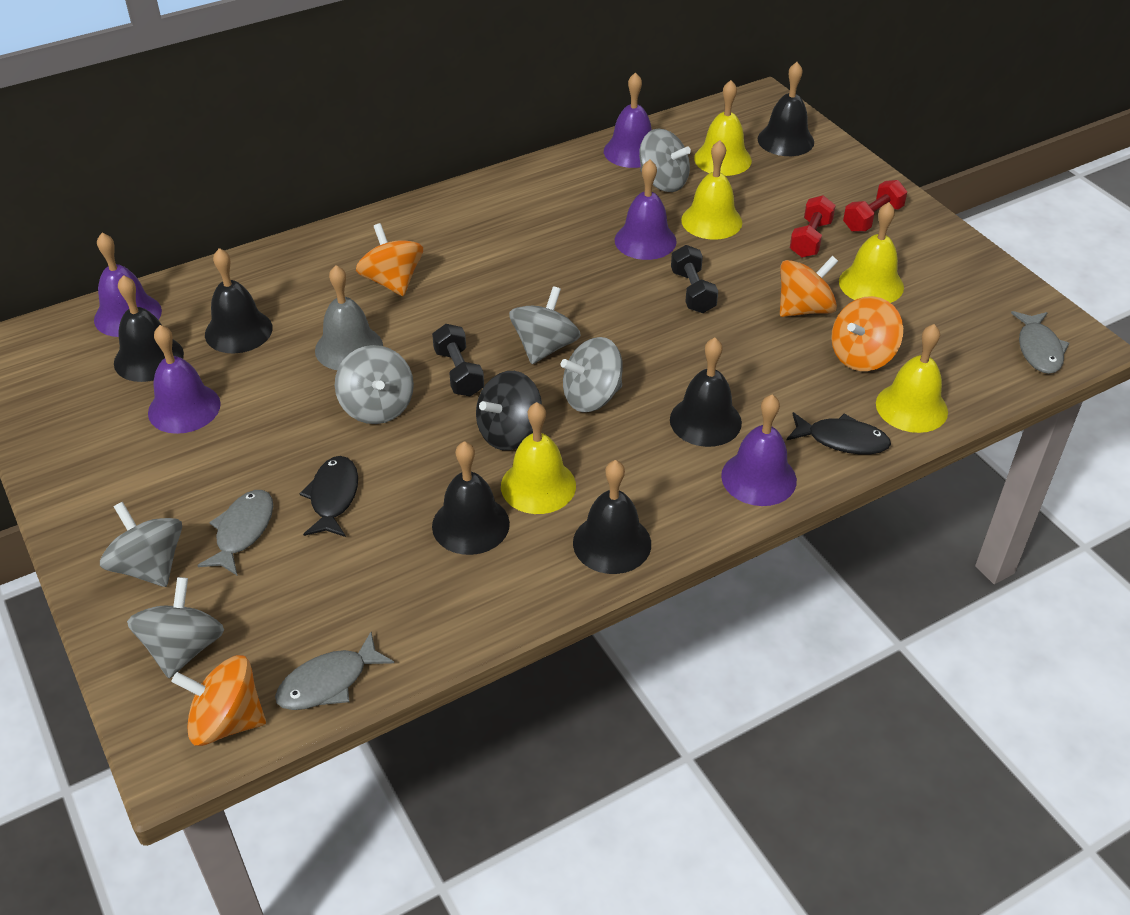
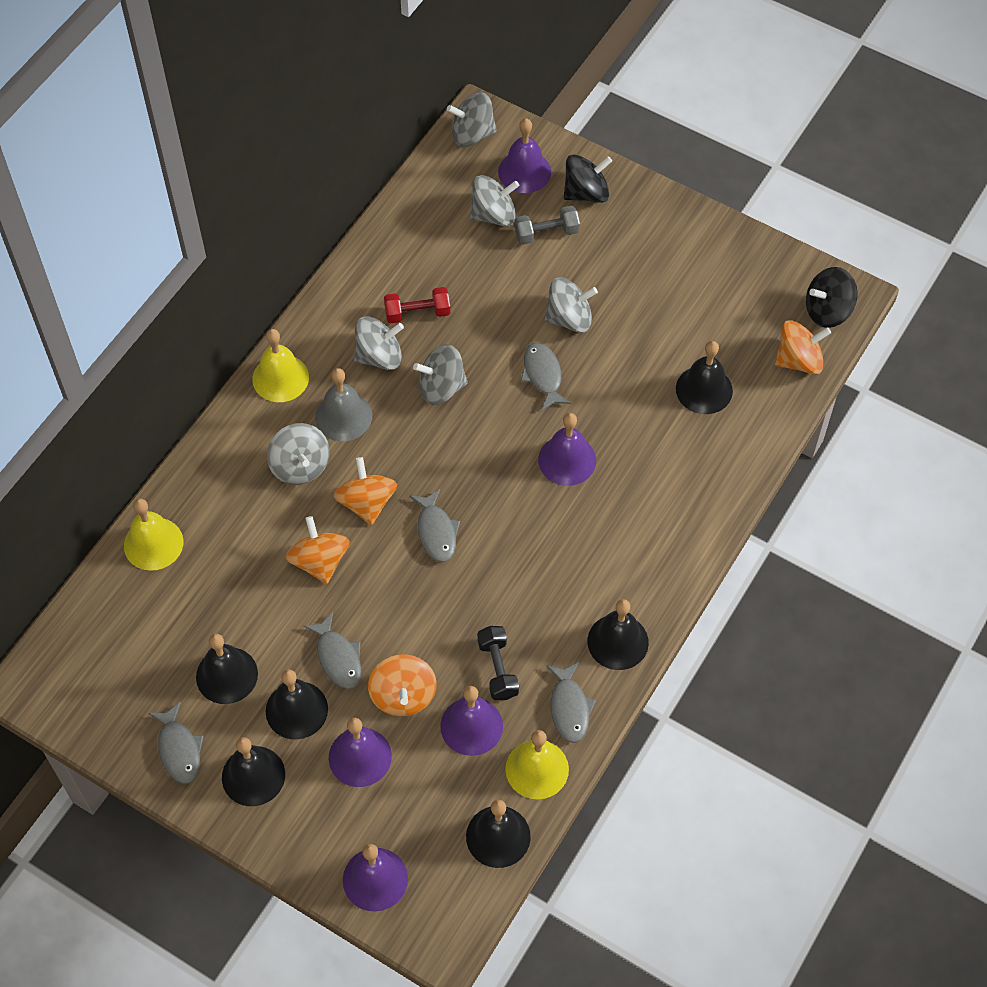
black dumbbell: [432,324,484,397] [671,245,718,313] = 2 -> [477,626,519,700] = 1
black fish: [300,456,358,537] [786,412,891,454] = 2 -> none = 0
black spinning top: [476,371,542,450] = 1 -> [564,154,612,203] [806,267,858,328] = 2
grey dumbbell: none = 0 -> [514,206,580,245] = 1
grey fish: [197,490,273,575] [275,632,394,710] [1011,311,1069,374] = 3 -> [148,701,204,784] [303,612,362,689] [410,489,460,562] [521,342,571,411] [546,662,596,743] = 5
red dumbbell: [790,195,836,258] [843,180,907,232] = 2 -> [384,287,450,323] = 1
yellow bell: [501,402,576,514] [681,140,742,240] [694,80,752,176] [839,202,904,303] [876,324,948,433] = 5 -> [124,499,183,571] [252,329,309,402] [505,730,569,800] = 3

